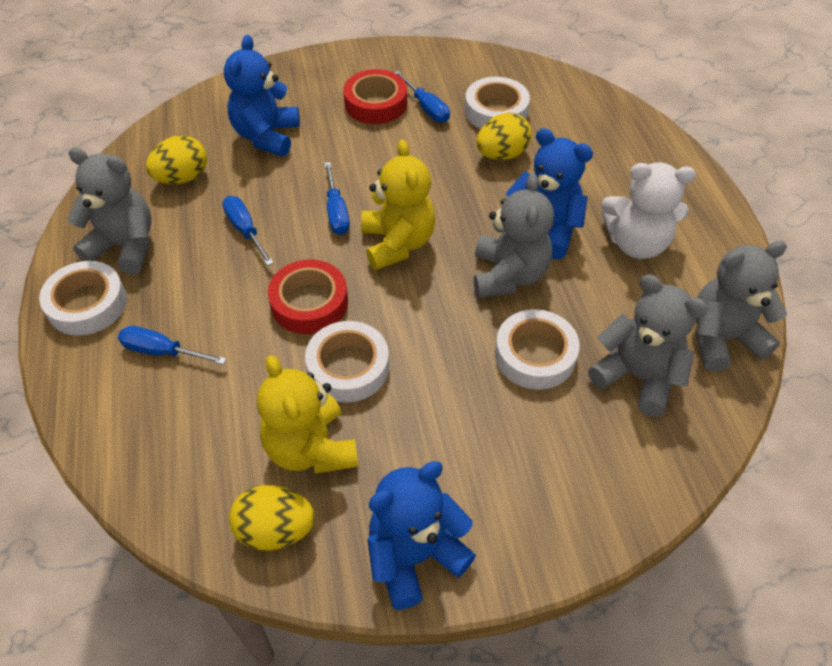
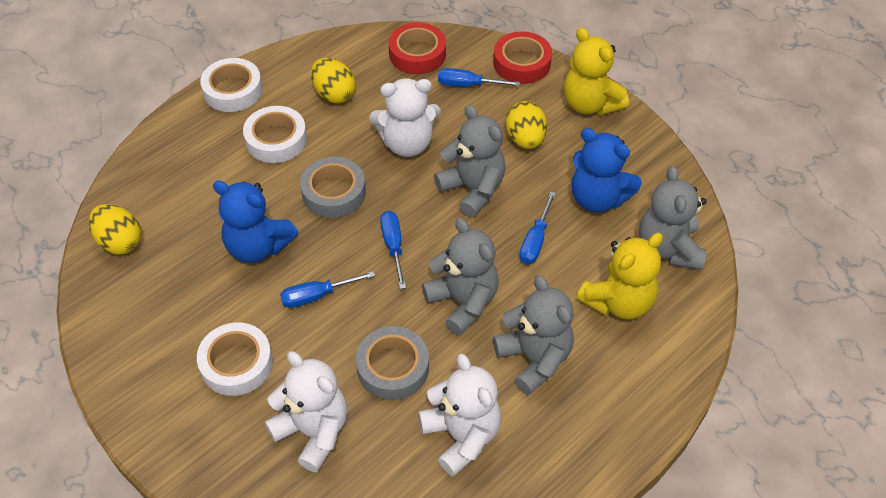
blue teddy bear: [224,35,300,156] [367,461,476,610] [505,128,593,260] = 3 -> [213,181,299,263] [572,128,642,212] = 2
grey tape: none = 0 -> [300,157,366,218] [356,326,429,400] = 2
white tape: [39,261,127,336] [305,321,389,402] [465,77,530,129] [495,309,580,390] = 4 -> [197,322,273,396] [200,58,263,112] [243,106,307,163] = 3
white teddy bear: [601,162,696,259] = 1 -> [265,351,347,472] [369,78,441,157] [419,353,501,477] = 3

